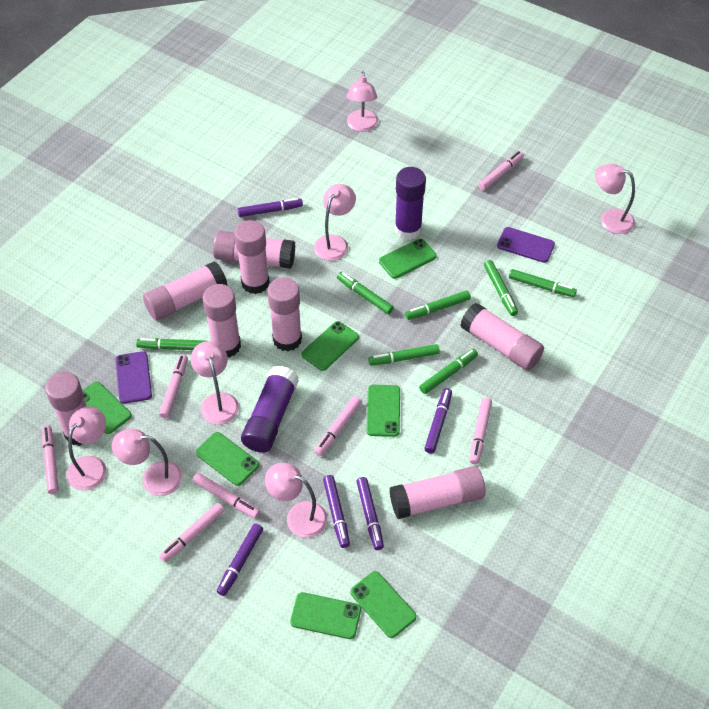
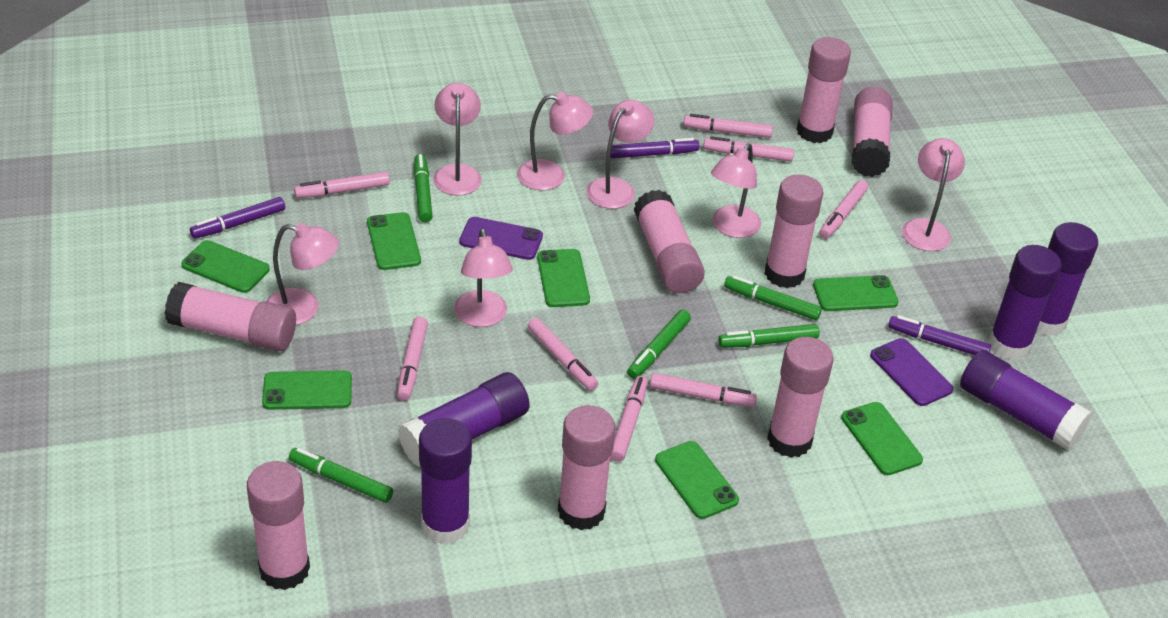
green marker: [136,338,206,350] [337,272,394,314] [368,344,440,366] [405,290,471,320] [419,349,478,394] [484,260,518,316] [509,269,577,297] = 7 -> [289,448,393,503] [414,154,433,223] [627,310,691,379] [718,324,820,348] [724,276,822,320] = 5
pink marker: [42,425,59,494] [159,354,188,419] [159,503,224,562] [192,473,260,519] [314,396,362,456] [470,397,492,464] [478,151,524,191] = 7 -> [294,172,390,198] [397,317,428,400] [528,318,598,391] [610,376,648,462] [650,373,757,407] [683,114,773,138] [703,136,794,162] [820,180,868,239] = 8
purple glue stick: [241,366,299,453] [395,167,426,240] = 2 -> [398,372,530,467] [419,418,472,545] [960,350,1092,450] [988,245,1062,360] [1036,222,1098,336] = 5
purple marker: [217,523,263,596] [238,198,303,217] [323,475,350,548] [356,477,384,550] [424,388,452,453] = 5 -> [190,197,285,239] [611,138,699,158] [888,315,991,355] = 3

